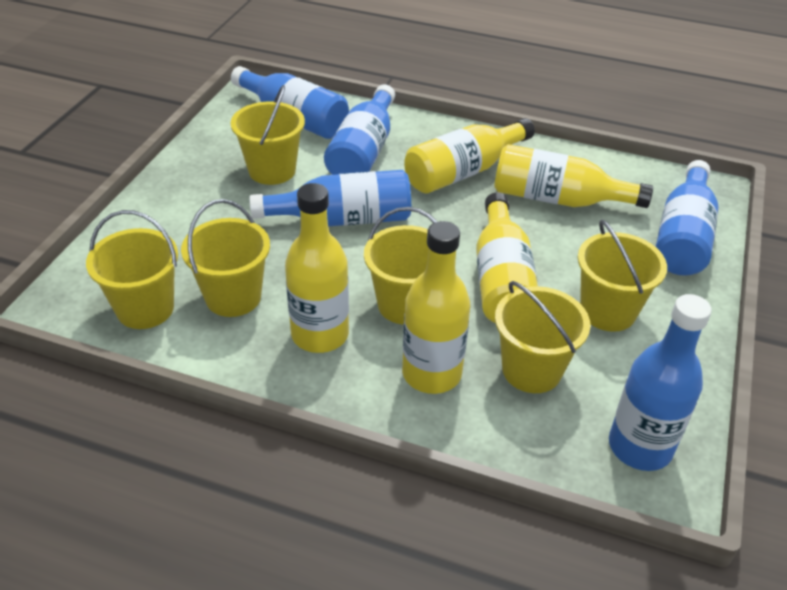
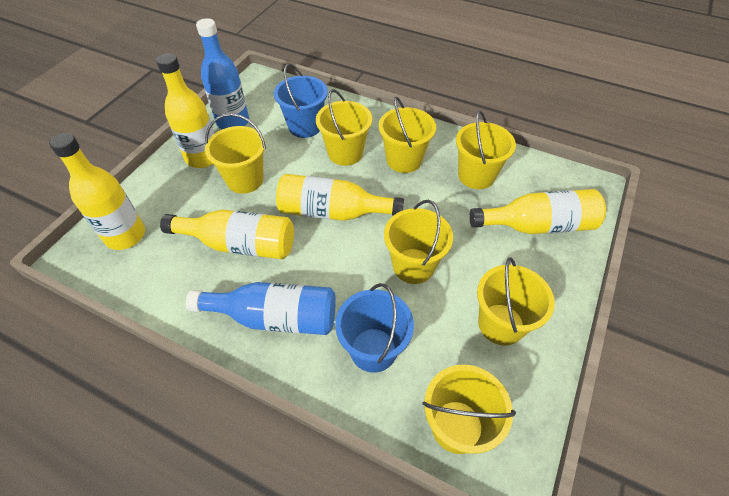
blue bottle: [231,66,349,139] [249,170,411,226] [324,84,395,175] [609,294,712,471] [656,160,718,276] = 5 -> [186,282,336,335] [196,18,249,129] = 2
blue bucket: none = 0 -> [274,63,328,138] [335,283,414,373] = 2
yellow bucket: [86,210,178,329] [181,199,270,317] [231,85,305,185] [364,207,438,325] [495,281,591,393] [578,220,667,332] = 6 -> [205,113,266,194] [316,89,372,166] [379,97,436,173] [384,200,453,284] [423,365,516,454] [456,110,516,189] [477,257,555,346] = 7

